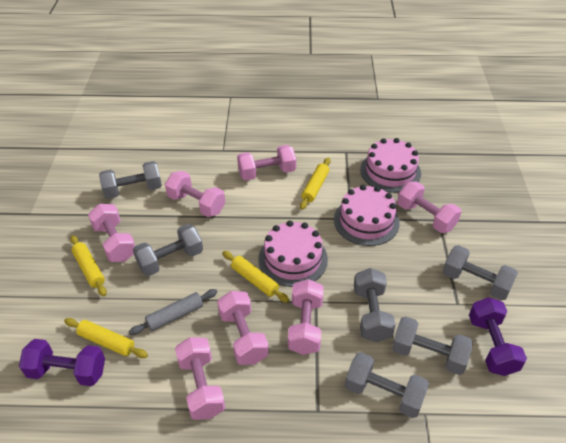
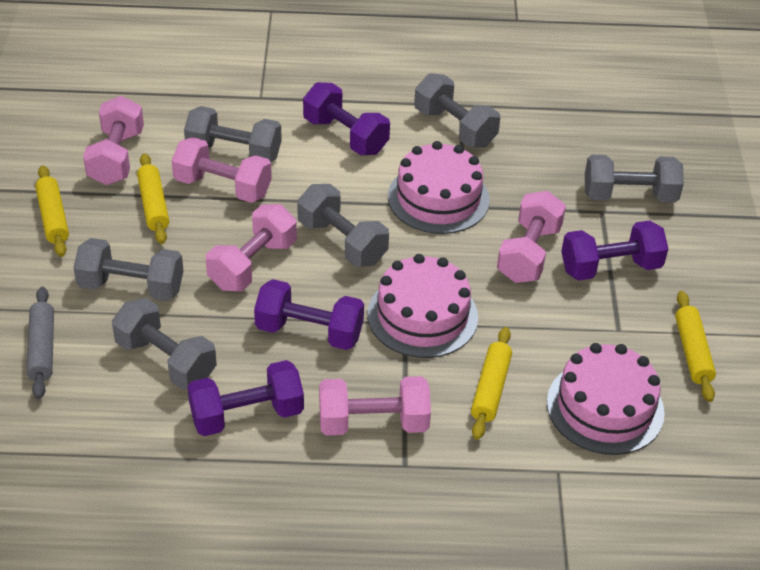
pink dumbbell: [88,204,135,262] [165,171,225,217] [175,337,225,420] [217,291,269,365] [237,145,296,181] [288,279,324,355] [397,181,461,233] = 7 -> [83,96,144,185] [172,137,272,203] [206,204,297,291] [319,376,431,436] [497,191,566,283] = 5
purple dumbbell: [19,339,105,386] [469,297,527,376] = 2 -> [187,360,304,436] [254,279,364,350] [303,82,390,155] [561,220,668,281] = 4

